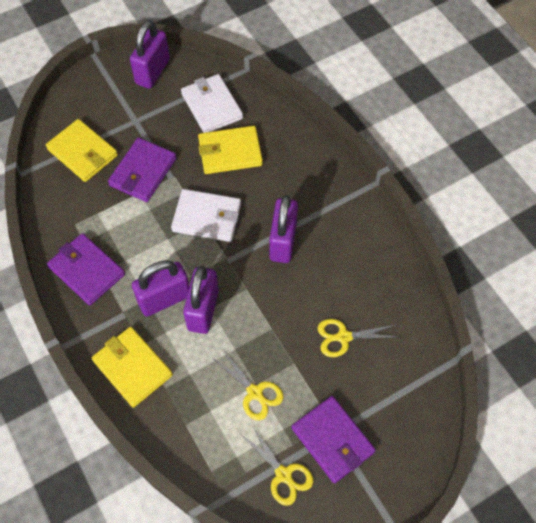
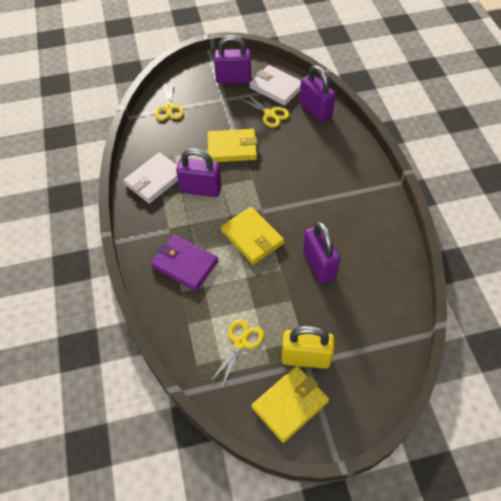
purple wallet: [47,233,125,305] [108,138,177,202] [292,396,376,483] = 3 -> [151,235,218,291] = 1
yellow padlock: none = 0 -> [282,326,335,369] = 1

